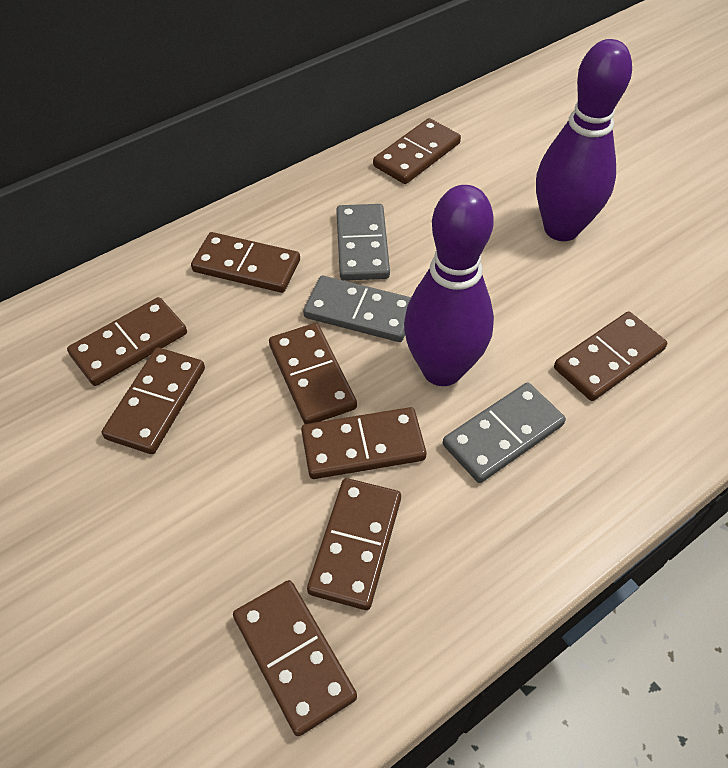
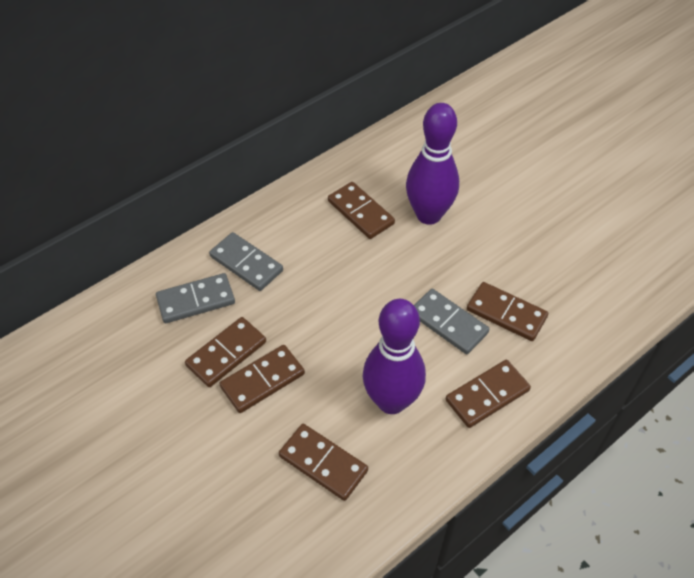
brown domino: [67,297,187,386] [102,347,205,454] [191,232,300,293] [233,580,357,736] [269,323,357,424] [301,407,427,479] [307,478,401,610] [373,118,461,184] [554,312,667,401] = 9 -> [185,317,266,387] [220,345,305,413] [279,424,368,501] [328,182,395,239] [446,360,531,428] [467,282,548,341] = 6

